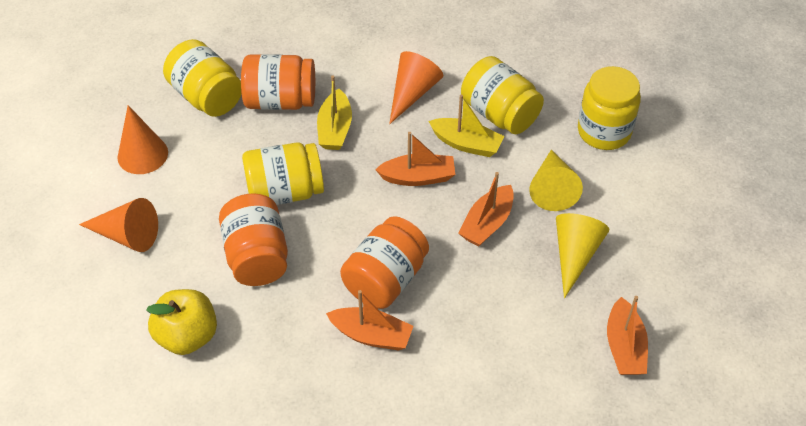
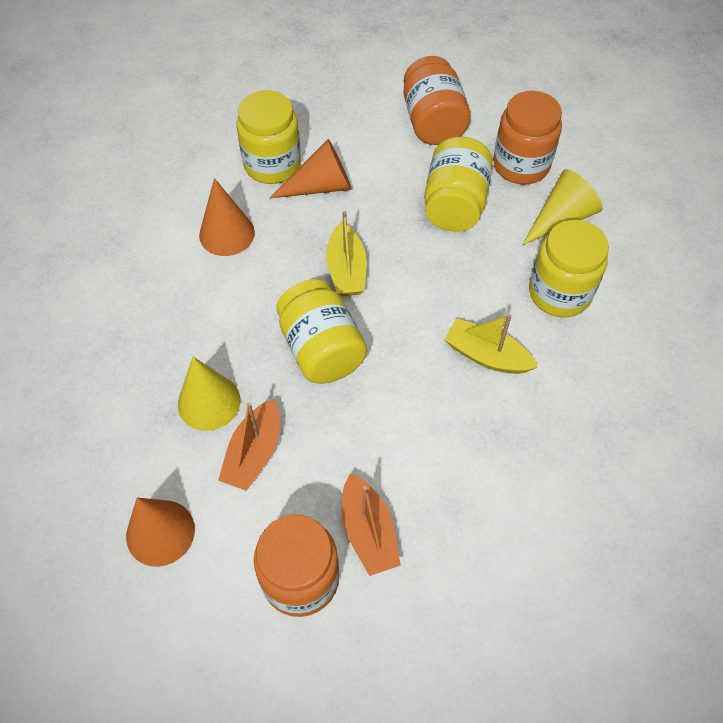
orange boat: [326,290,414,350] [375,132,455,186] [458,172,514,247] [607,296,648,375] = 4 -> [218,399,280,491] [342,473,401,576] = 2
yellow apple: [146,289,217,355] = 1 -> none = 0

